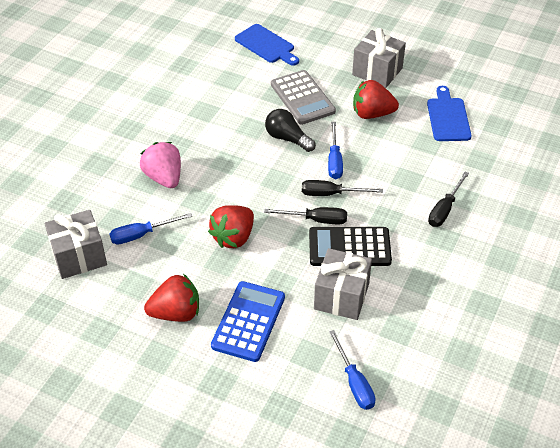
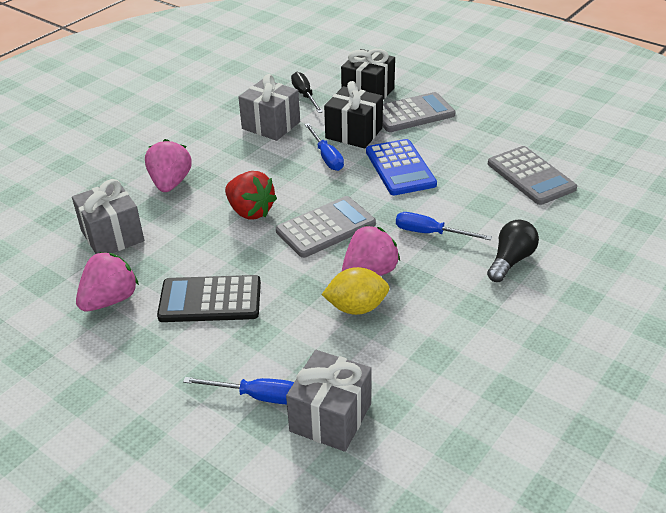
black gift: none = 0 -> [324,81,383,148] [341,49,395,100] = 2
black screwdriver: [264,207,347,224] [302,180,383,196] [428,171,469,227] = 3 -> [291,72,323,113] = 1
blue cutting board: [235,24,299,66] [427,86,472,141] = 2 -> none = 0
grey calculator: [271,70,336,125] = 1 -> [276,196,376,258] [383,92,456,132] [488,146,577,205] = 3
pink strawberry: [140,142,181,188] = 1 -> [76,252,139,311] [145,139,192,192] [342,225,400,276] = 3
red strawberry: [144,274,199,322] [208,205,254,248] [353,80,399,119] = 3 -> [225,171,277,219] = 1
yellow lemon: none = 0 -> [321,267,390,315] = 1

